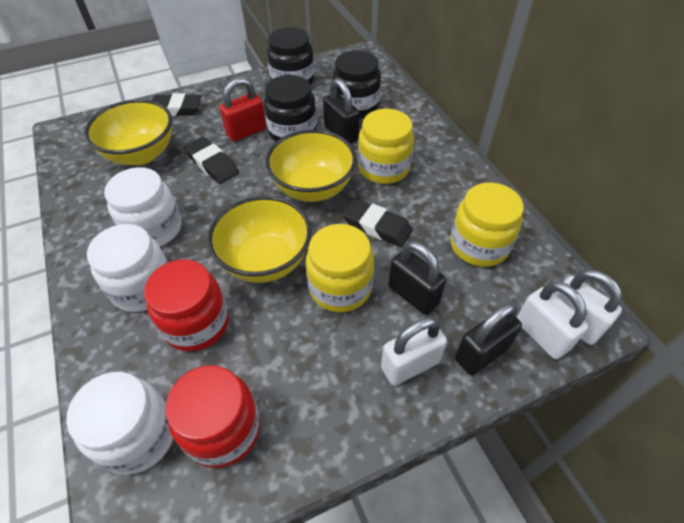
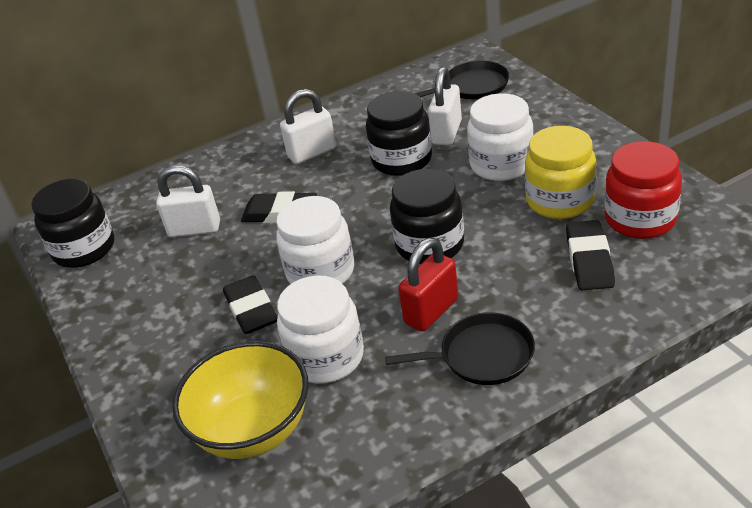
black padlock: [323,78,359,143] [388,241,446,315] [455,303,522,375] = 3 -> none = 0
black pan: none = 0 -> [385,312,535,385] [414,61,509,100] = 2
red jar: [144,260,229,352] [166,365,260,468] = 2 -> [604,141,682,239] = 1
yellow bowl: [84,99,172,165] [207,196,312,283] [265,129,357,202] = 3 -> [172,341,308,459] = 1
yellow jar: [306,224,374,312] [358,109,414,184] [450,182,524,267] = 3 -> [525,126,596,219] = 1

